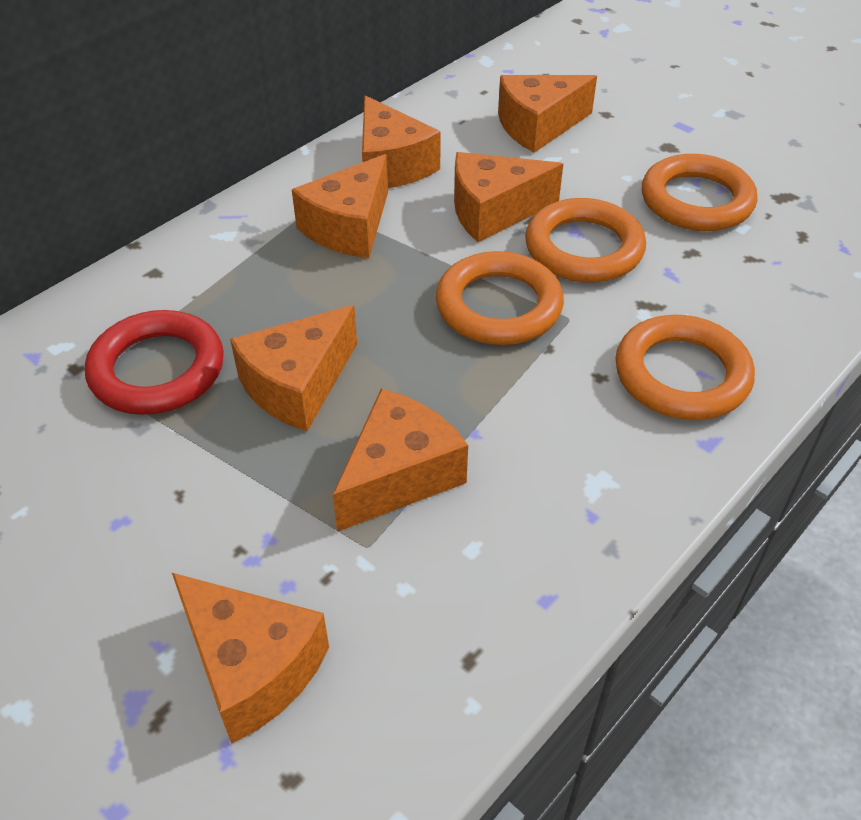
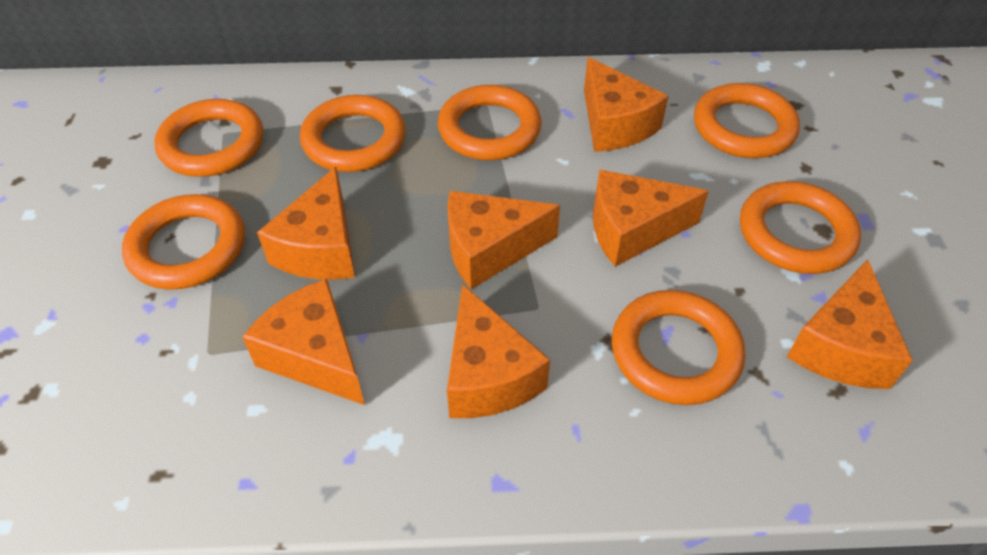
orange ring: [436,251,564,345] [525,198,646,282] [616,315,755,420] [642,154,757,231] = 4 -> [122,194,245,290] [154,99,263,177] [300,95,406,172] [438,85,542,160] [612,290,745,405] [694,83,800,158] [740,181,861,274] = 7
red ring: [85,310,224,415] = 1 -> none = 0

